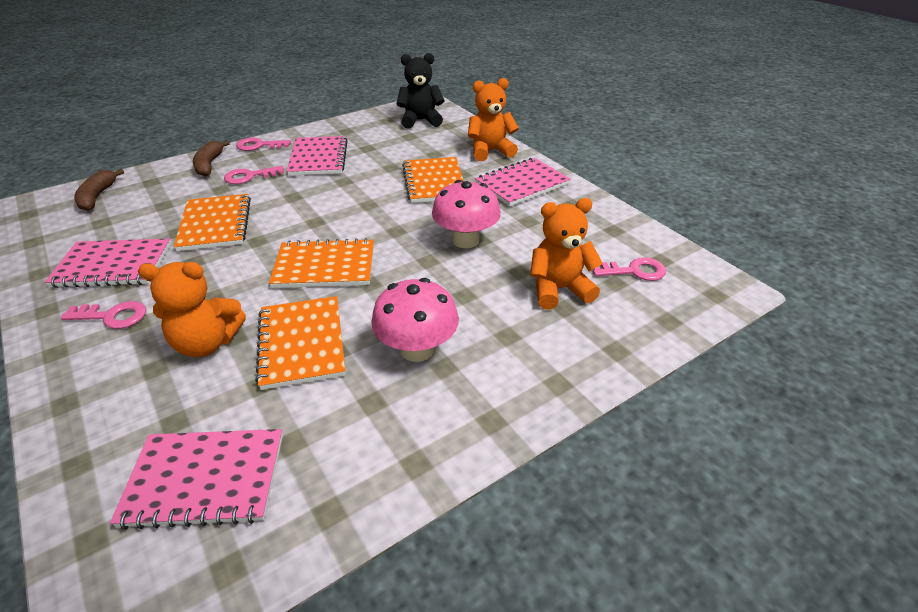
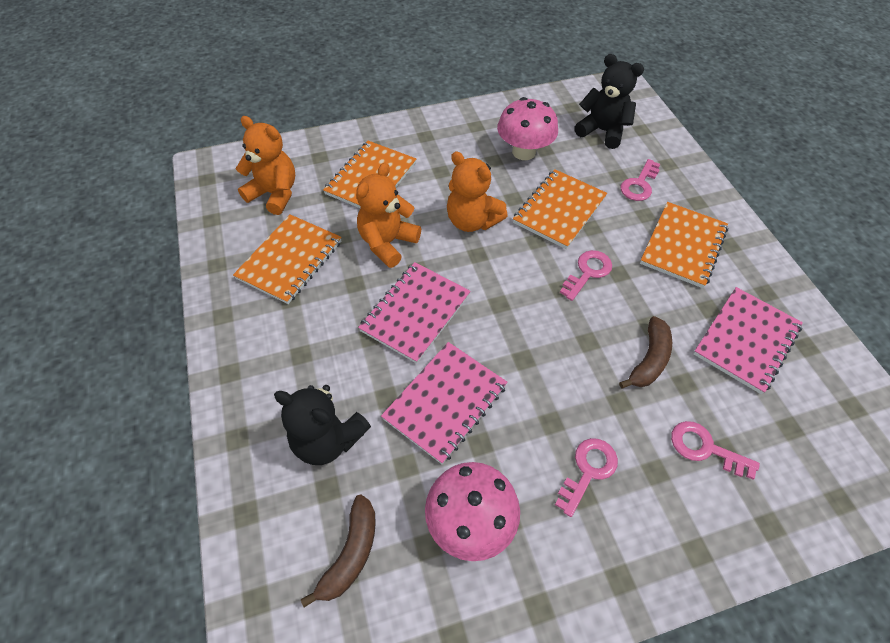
black teddy bear: [396,53,445,129] = 1 -> [274,385,371,465] [574,54,644,149] = 2
pink notebook: [45,239,171,288] [110,429,283,530] [287,136,348,176] [475,158,571,207] = 4 -> [358,262,471,364] [381,342,508,464] [693,287,803,394] = 3

